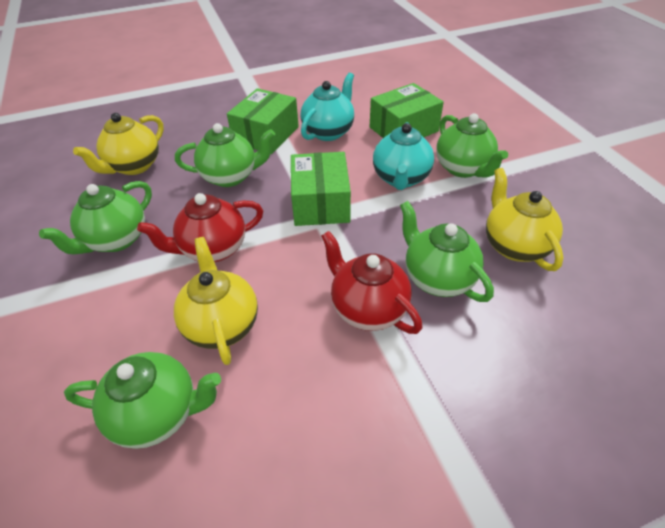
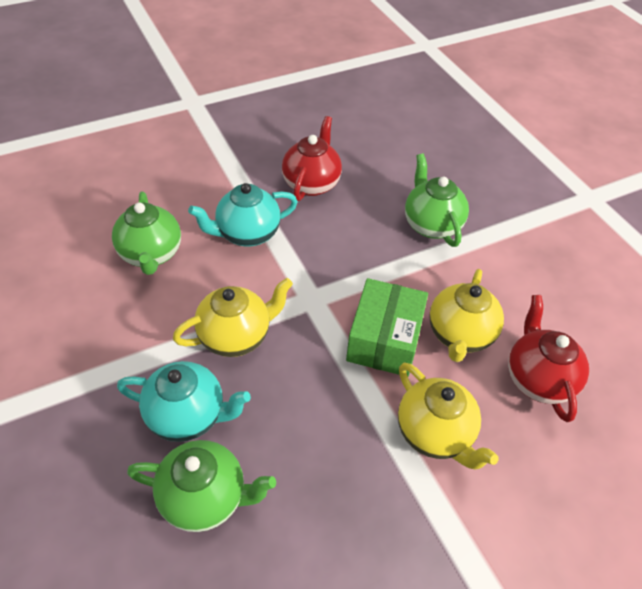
green box: [227,88,299,154] [291,152,351,226] [370,83,444,138] = 3 -> [346,278,428,376] = 1
green teapot: [39,181,152,255] [64,352,221,449] [175,123,275,187] [400,201,494,302] [436,113,508,178] = 5 -> [112,191,181,275] [127,440,276,532] [405,154,469,247] = 3

